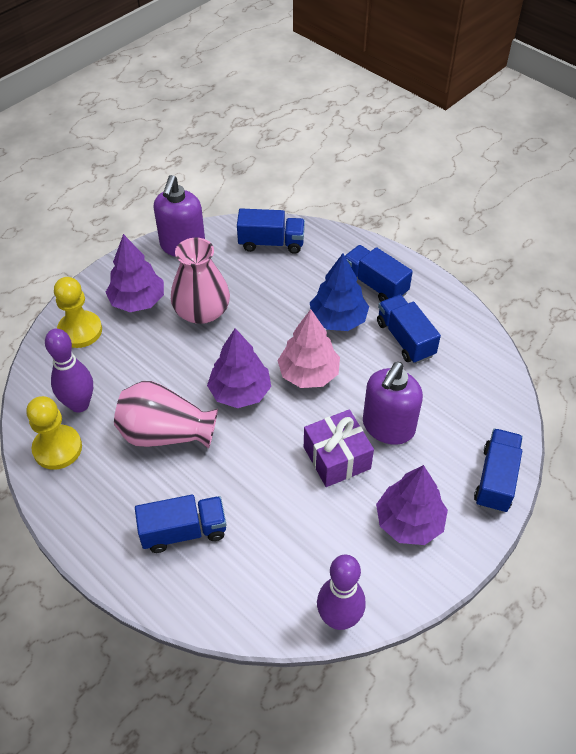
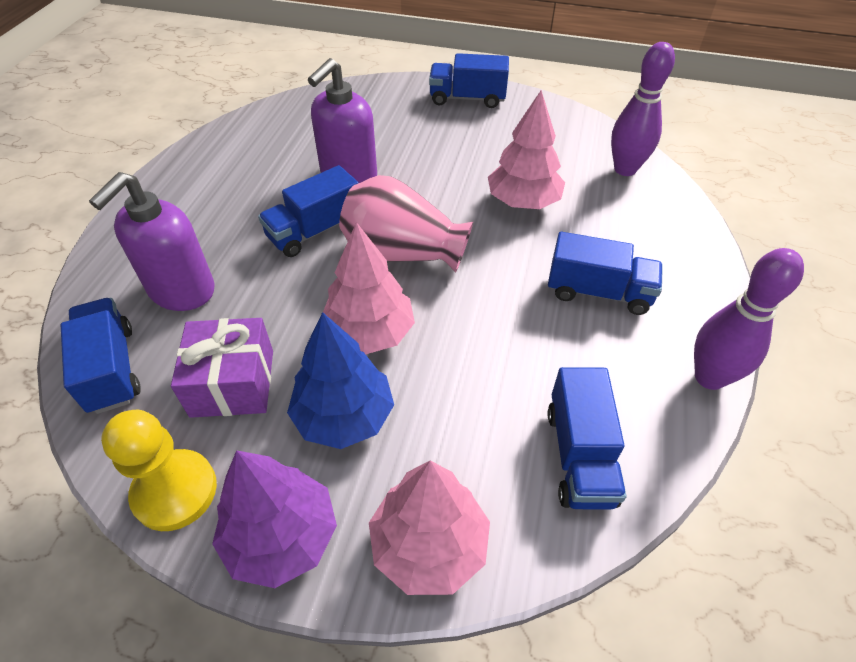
pink tree: [277,309,340,388] = 1 -> [323,222,415,354] [369,460,490,595] [488,90,565,209] = 3
pink vase: [114,381,218,449] [171,238,230,324] = 2 -> [339,175,473,273] = 1
purple tree: [106,234,164,312] [207,328,271,408] [376,465,448,545] = 3 -> [212,450,337,588] = 1
yellow pawn: [26,396,82,470] [54,277,102,348] = 2 -> [101,410,217,531] = 1

